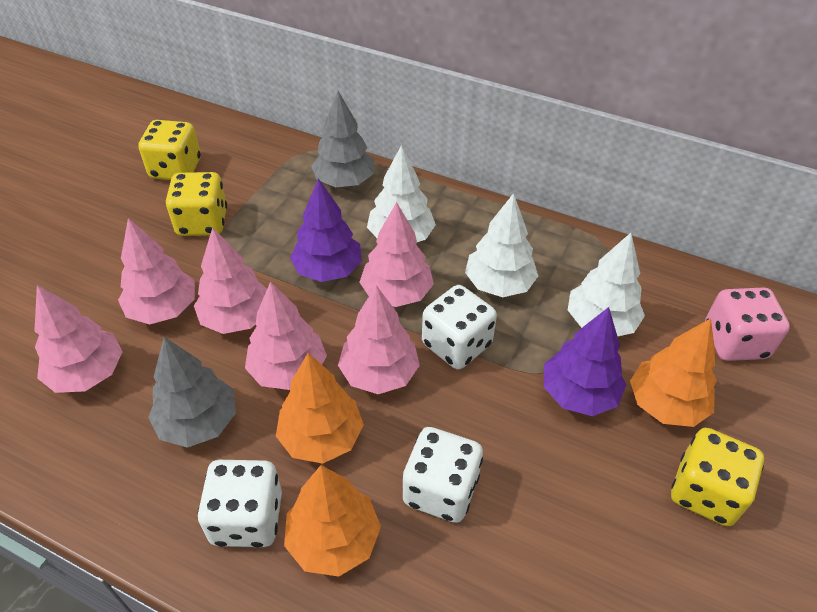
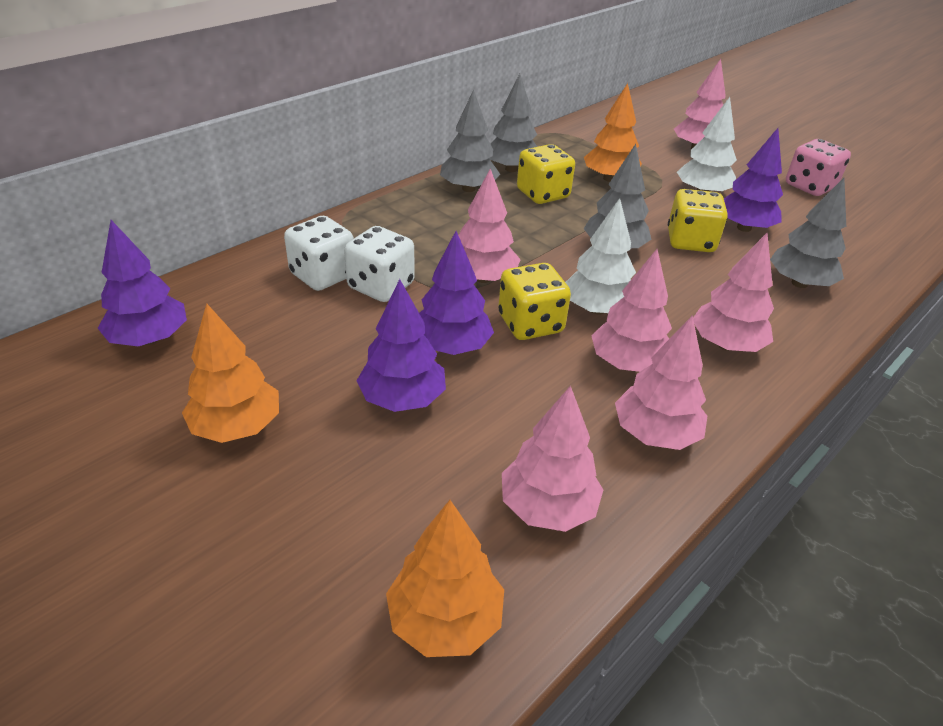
grey tree: [148,337,236,448] [311,91,374,187] = 2 -> [440,89,500,192] [489,74,537,172] [584,144,652,248] [770,178,846,288] = 4
purple tree: [290,178,362,282] [544,307,626,416] = 2 -> [98,220,187,346] [356,279,446,412] [419,231,494,355] [724,128,783,232] = 4
white dice: [197,460,282,547] [402,427,483,523] [422,285,497,370] = 3 -> [284,216,354,291] [344,226,415,302] = 2
white tree: [367,145,436,242] [465,193,538,297] [568,233,645,336] = 3 -> [565,198,636,315] [677,97,737,191] = 2

